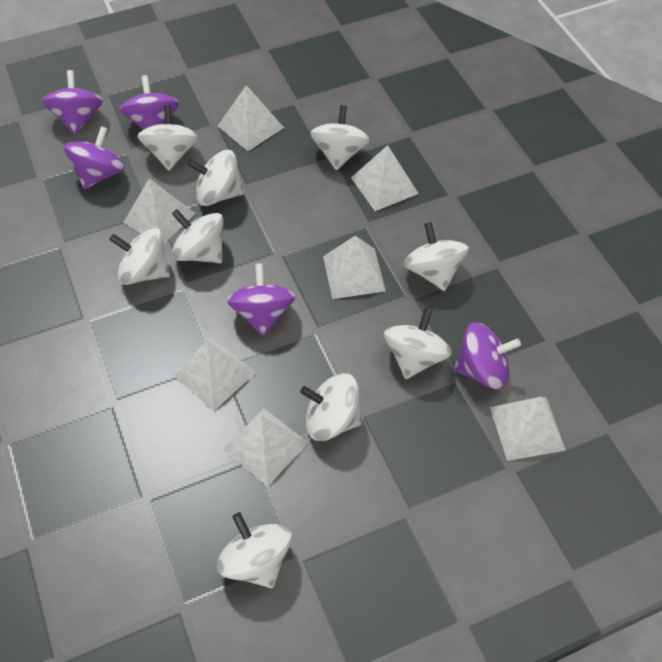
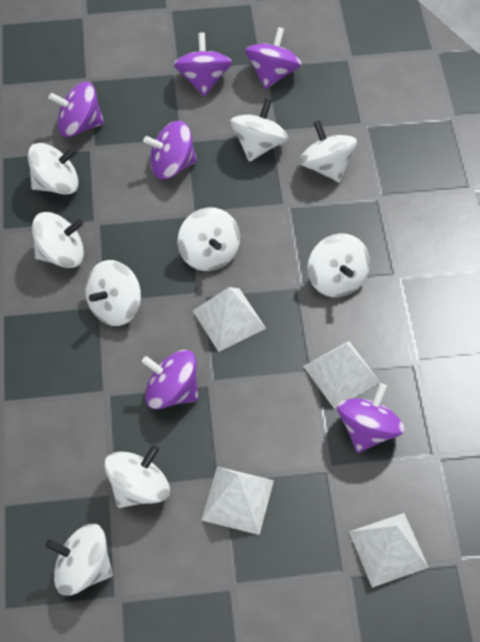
purple spinning top: [42,70,103,134] [64,126,125,189] [120,75,179,130] [227,263,296,336] [454,322,521,389] = 5 -> [49,82,104,137] [142,350,199,409] [143,121,197,179] [174,33,232,96] [245,27,302,89] [337,383,405,453] = 6
white pyramid: [123,178,196,244] [174,340,256,411] [218,85,284,151] [223,408,308,487] [323,235,386,299] [351,145,419,211] [490,397,566,461] = 7 -> [193,287,266,352] [202,467,274,535] [303,341,381,409] [349,513,429,588] = 4

